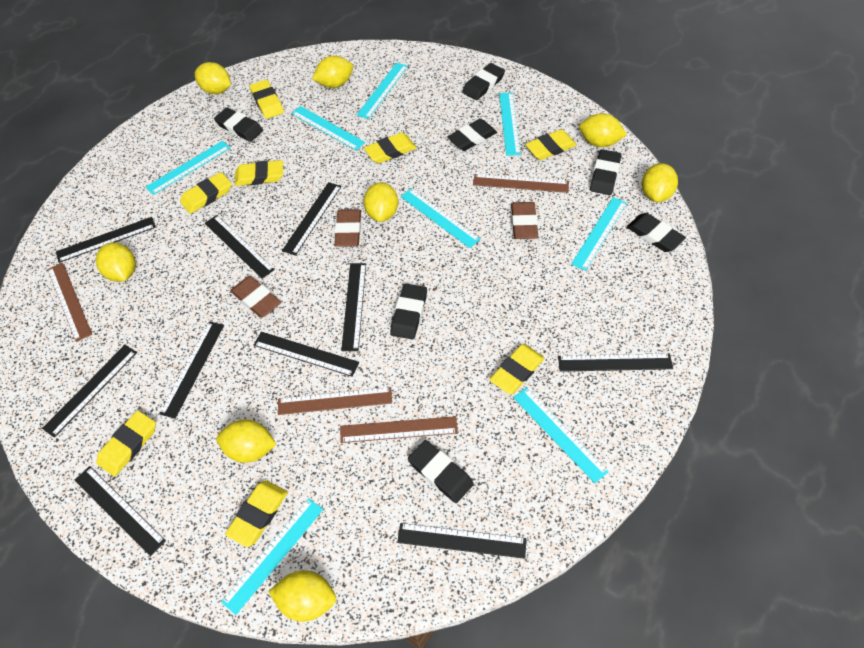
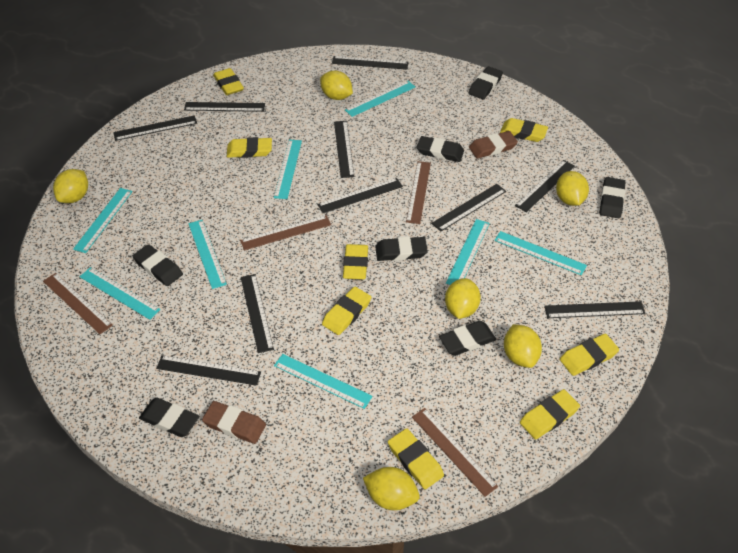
brown eraser: [230,276,281,318] [334,209,361,247] [511,202,538,239] = 3 -> [202,401,266,444] [469,131,518,159] = 2
yellow lemon: [96,242,136,282] [195,62,231,94] [216,419,276,463] [268,570,336,622] [312,56,353,88] [363,182,398,222] [579,113,627,147] [642,163,678,202] = 8 -> [53,169,88,203] [320,71,353,100] [363,467,420,510] [445,278,481,319] [504,324,542,368] [556,171,589,206] = 6

